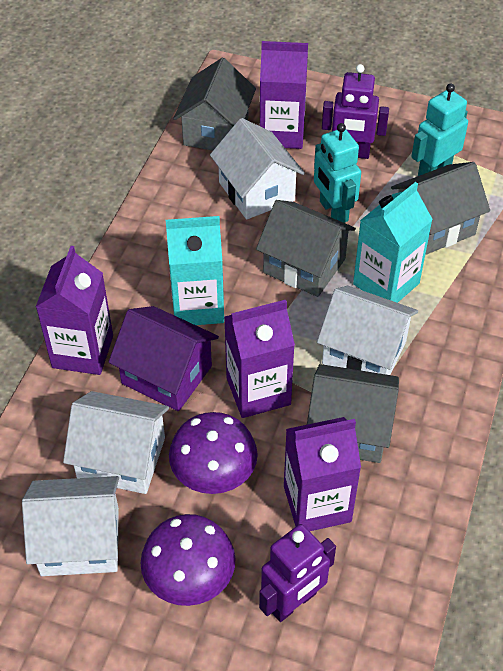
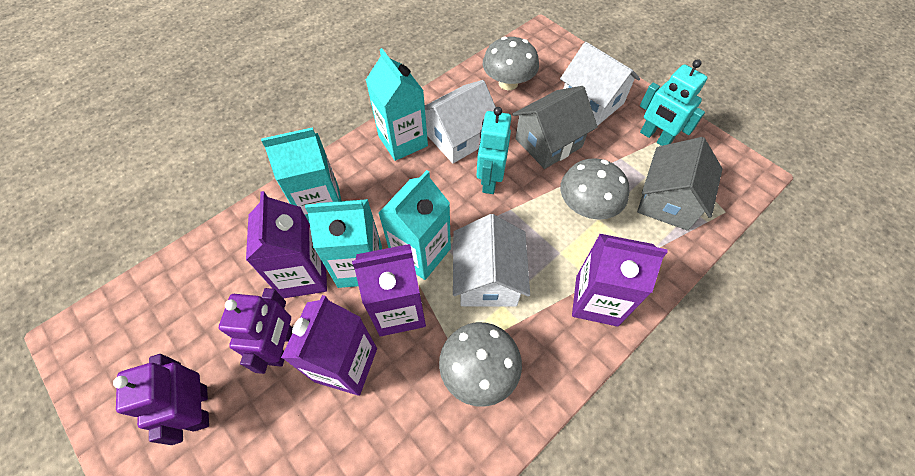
grey house: [173,58,256,151] [256,200,356,297] [307,364,399,463] [391,162,490,255] = 4 -> [512,86,598,169] [637,137,723,231] = 2
grey mushroom: none = 0 -> [439,322,522,407] [483,36,539,90] [560,158,629,220] = 3
purple house: [108,306,219,411] = 1 -> none = 0
purple mushroom: [141,514,236,606] [169,412,258,494] = 2 -> none = 0
turquoise carton: [166,216,224,325] [353,182,433,303] = 2 -> [261,127,342,224] [305,199,382,288] [366,48,428,161] [378,170,451,280] = 4
white house: [22,476,119,576] [63,391,169,494] [210,118,305,220] [317,286,418,375] = 4 -> [425,80,496,163] [453,214,530,307] [560,42,640,126] = 3

